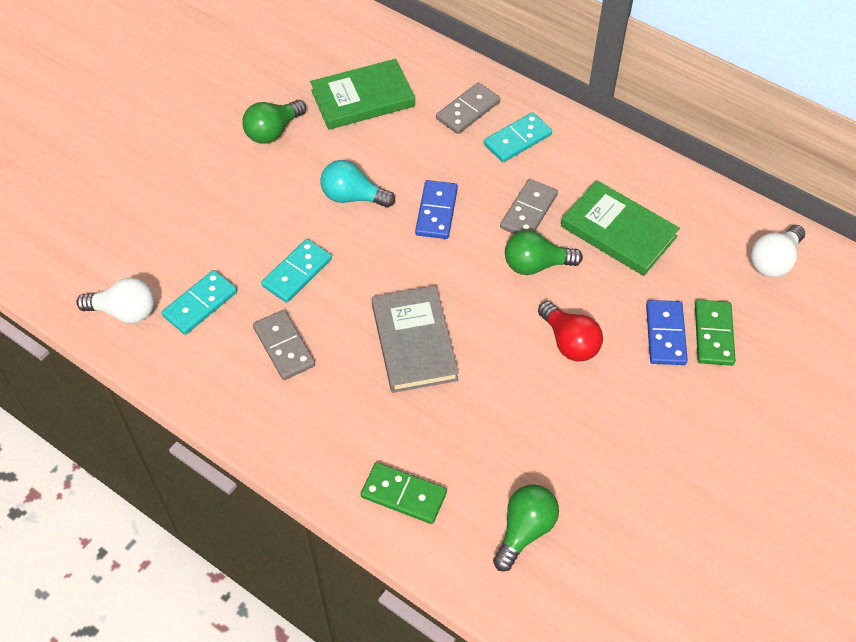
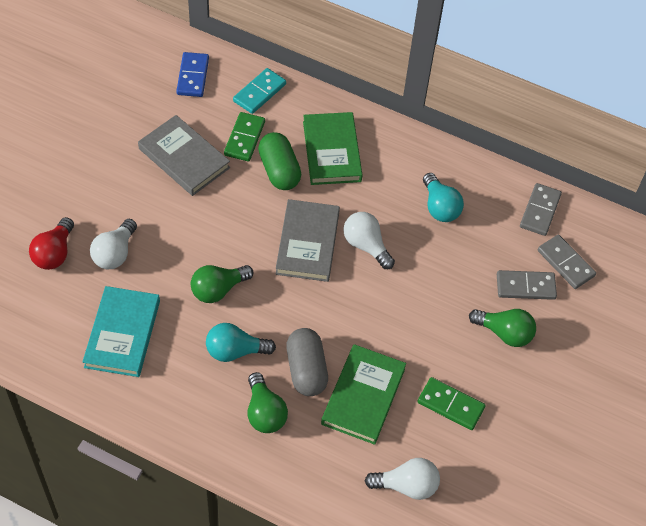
blue domino: [415,180,458,239] [646,300,688,365] = 2 -> [176,52,209,97] = 1
green capsule: none = 0 -> [258,132,301,190] = 1
grey book: [372,286,459,393] = 1 -> [138,115,230,196] [276,199,340,282] = 2
grey capsule: none = 0 -> [286,328,328,396] = 1
turquoise book: none = 0 -> [83,286,160,377] = 1
turquoise domino: [162,270,237,335] [261,239,332,303] [484,112,552,162] = 3 -> [233,68,286,114] = 1
turquoise light bulb: [320,160,395,208] = 1 -> [206,323,276,362] [423,173,464,222] = 2
white light bulb: [76,278,155,323] [751,225,805,277] = 2 -> [90,219,137,270] [343,212,395,269] [365,458,440,500] = 3

